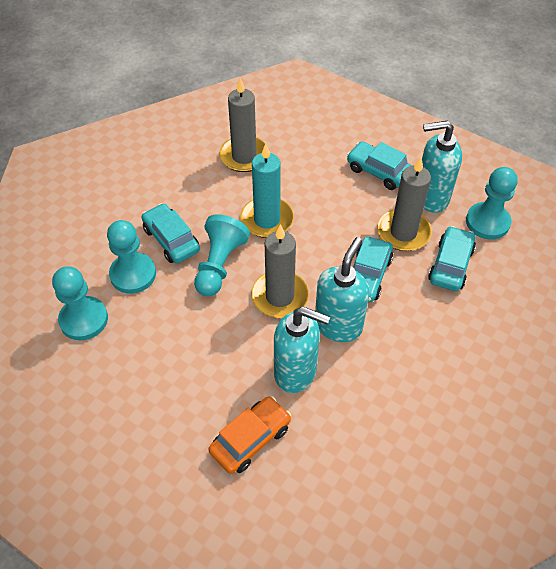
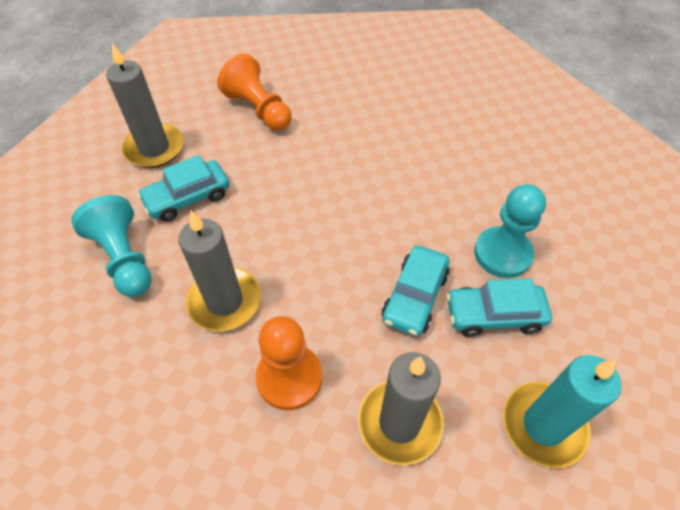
orange car: [209,396,291,474] = 1 -> none = 0
orange pawn: none = 0 -> [217,54,292,130] [256,316,322,410] = 2
turquoise car: [142,203,200,263] [347,141,412,190] [353,237,393,302] [428,226,476,291] = 4 -> [137,155,230,222] [382,245,450,336] [446,279,552,337] = 3
turquoise pawn: [52,267,108,340] [107,220,156,294] [194,214,250,296] [466,167,518,240] = 4 -> [71,195,152,297] [474,184,546,278] = 2
turquoise soap dispenser: [274,307,330,393] [315,237,370,342] [422,120,462,213] = 3 -> none = 0

